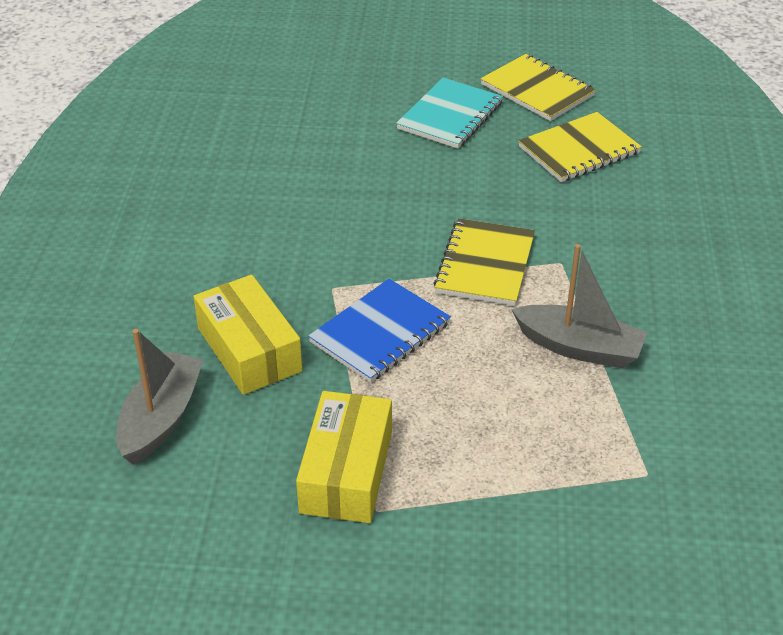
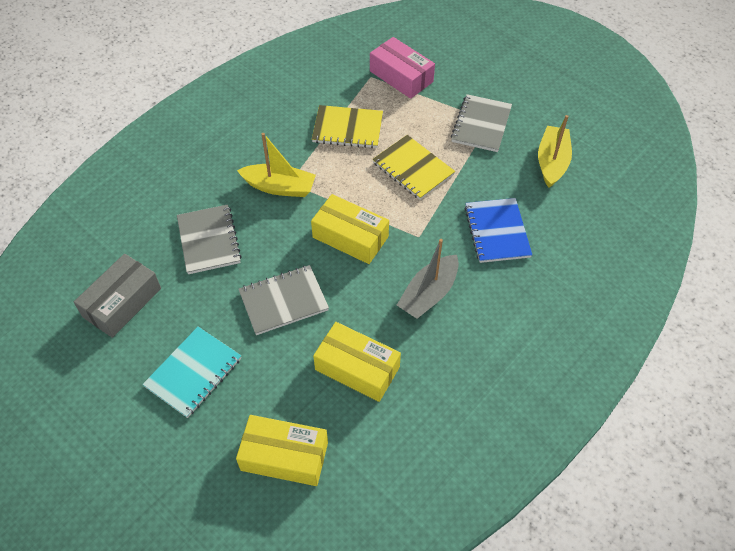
grey boat: [116,329,204,465] [511,244,648,369] = 2 -> [397,239,459,319] = 1
grey box: none = 0 -> [74,254,161,338] = 1
grey notebook: none = 0 -> [177,204,242,274] [239,265,329,335] [451,94,512,152] = 3
pink box: none = 0 -> [370,37,435,99] = 1
yellow boat: none = 0 -> [237,133,316,197] [538,115,572,188] = 2
yellow box: [193,275,302,395] [296,391,392,523] = 2 -> [236,415,328,486] [311,194,389,264] [313,322,401,402] = 3
yellow notebook: [434,218,535,306] [481,54,596,121] [518,112,642,182] = 3 -> [312,105,383,148] [372,135,455,200] = 2

